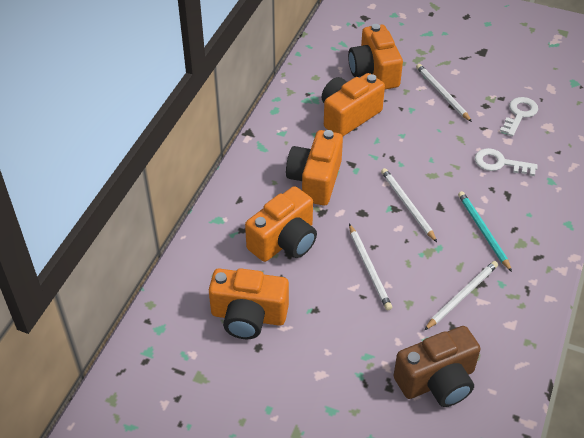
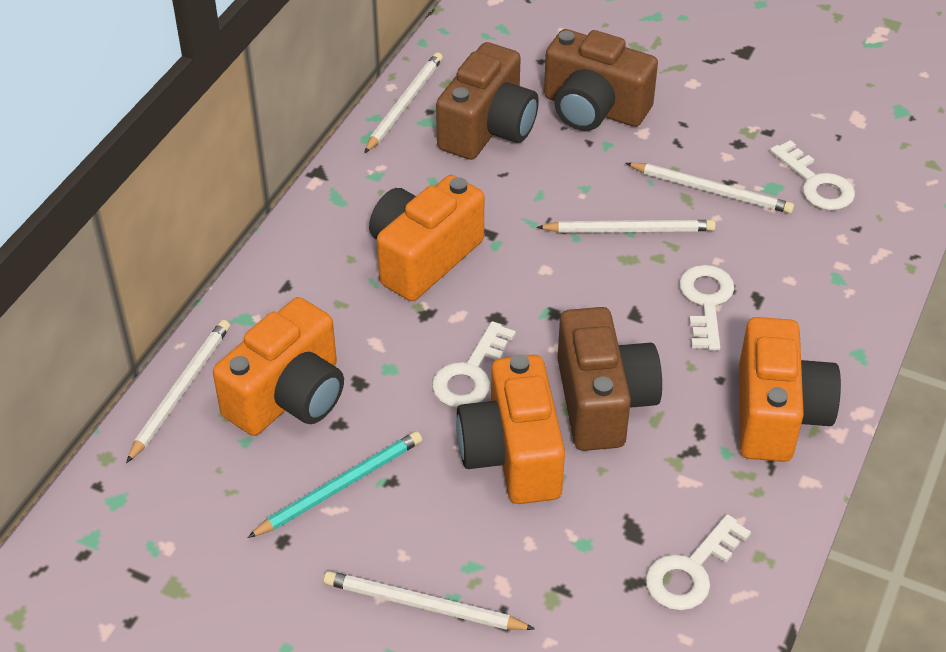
brown camera: [394,326,481,407] = 1 -> [436,42,539,160] [544,29,658,131] [557,307,662,451] = 3
orange camera: [209,268,289,339] [245,186,317,262] [286,130,343,206] [322,73,385,136] [348,24,403,89] = 5 -> [213,297,344,436] [369,175,484,301] [456,354,565,504] [739,317,841,462] = 4
white key: [475,148,538,176] [500,97,538,136] = 2 -> [432,321,516,408] [646,514,751,610] [679,265,734,351] [770,140,855,210] = 4
white pencil: [349,224,392,310] [381,168,437,242] [416,64,472,122] [424,261,498,330] = 4 -> [126,320,230,463] [324,571,535,630] [364,52,443,154] [536,220,716,233] [626,162,794,214] = 5

